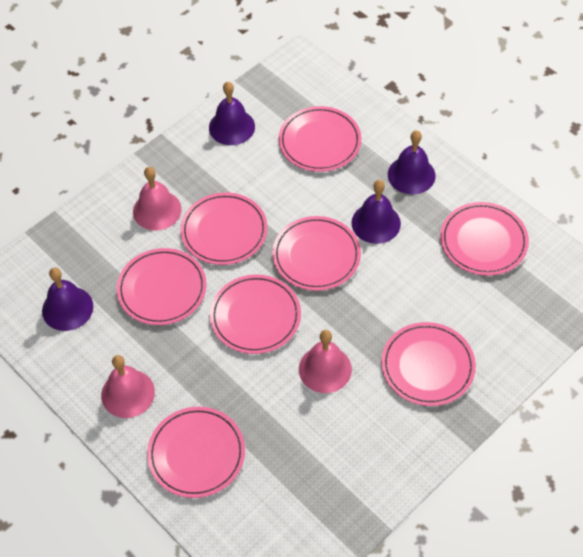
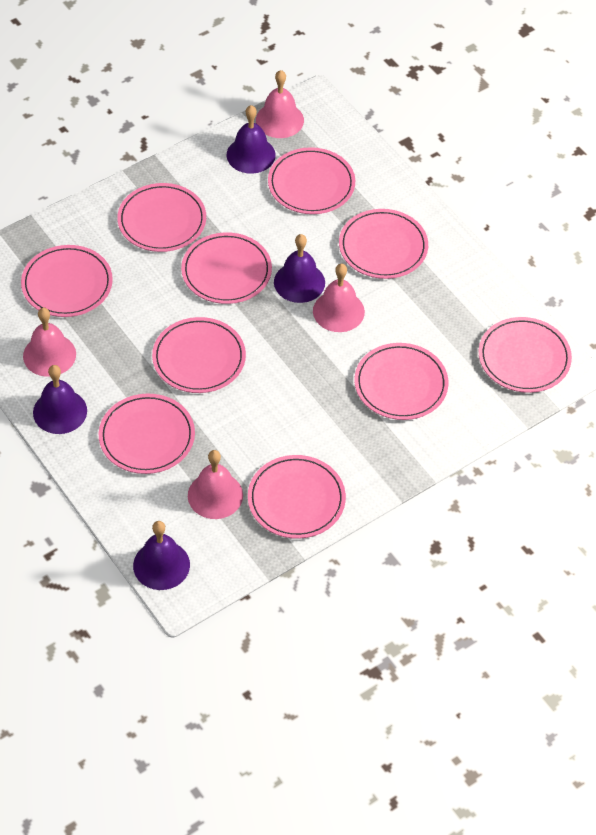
pink bell: [101,355,155,418] [133,167,182,230] [299,330,352,393] = 3 -> [23,308,76,377] [188,450,243,519] [256,70,304,138] [313,264,365,332] = 4
pink plate: [117,248,207,325] [147,407,245,498] [180,193,268,265] [210,274,301,354] [272,216,361,291] [279,106,361,172] [381,322,476,406] [440,202,529,276] = 8 -> [21,245,113,317] [99,394,195,474] [117,183,206,252] [152,317,246,393] [181,232,272,304] [248,455,346,539] [268,147,355,214] [339,209,428,279] [354,343,448,420] [479,317,572,393] = 10

